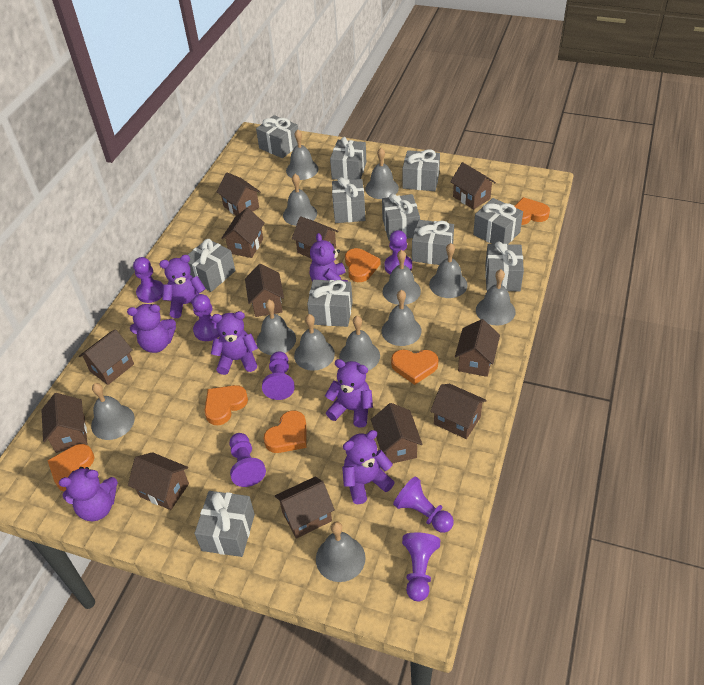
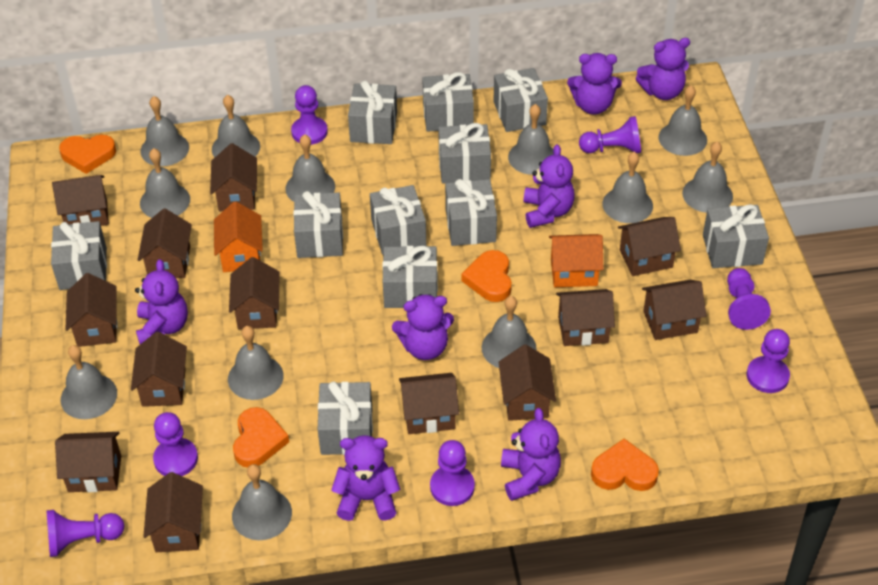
brown house: [41,393,87,453] [79,329,134,385] [128,452,189,510] [217,173,260,216] [221,208,265,258] [245,264,284,317] [275,477,335,539] [292,216,339,258] [371,403,422,464] [430,384,487,439] [450,162,496,210] [455,319,500,377] = 12 -> [52,175,109,226] [55,432,121,492] [65,273,118,347] [131,332,187,407] [138,208,192,278] [143,472,203,552] [210,143,257,212] [229,257,280,329] [399,373,459,434] [499,345,556,421] [556,289,615,346] [618,217,681,276] [642,280,706,340] = 13
orange heart: [47,444,95,492] [204,385,248,425] [263,410,307,453] [345,248,380,282] [391,349,439,385] [515,197,550,225] = 6 -> [59,135,116,174] [233,407,289,468] [462,250,512,302] [591,439,659,491] = 4
orange house: none = 0 -> [214,201,263,272] [549,234,603,287] = 2

